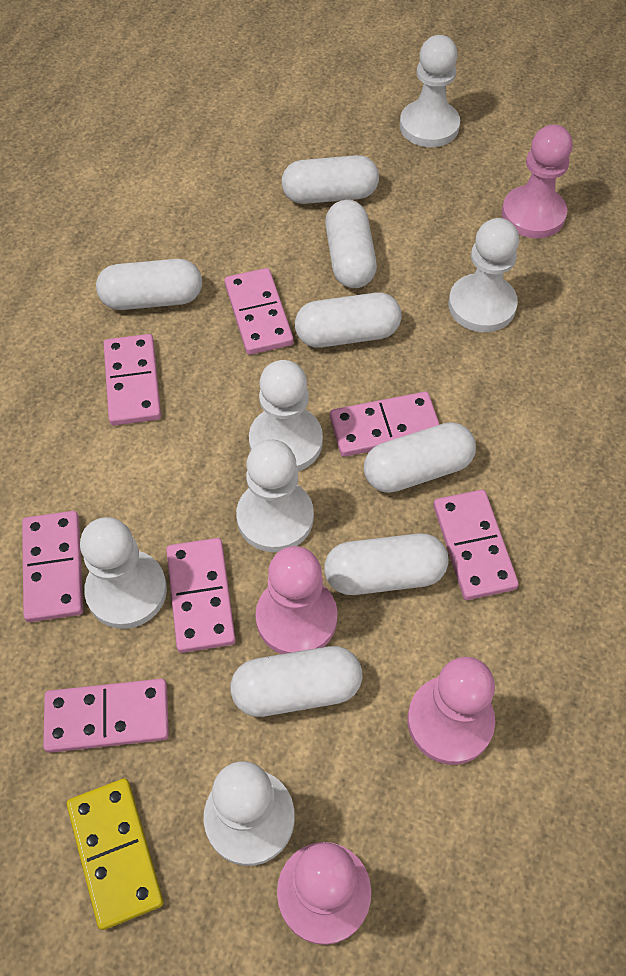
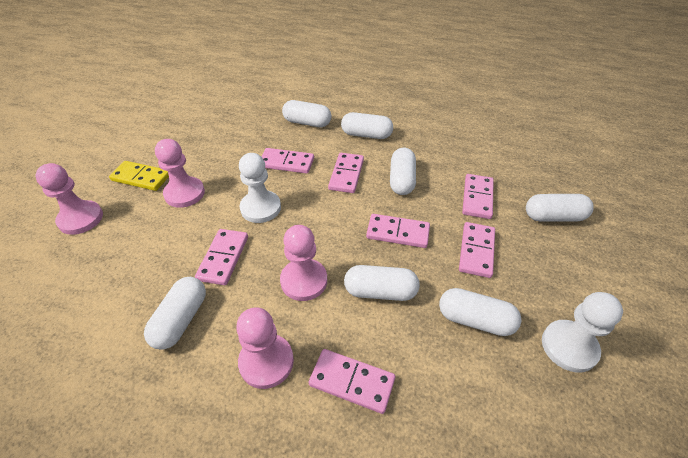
white pawn: [80,517,167,629] [204,761,295,866] [236,440,314,552] [249,360,323,471] [400,35,460,147] [448,218,519,332] = 6 -> [239,153,281,223] [542,292,623,373] = 2

